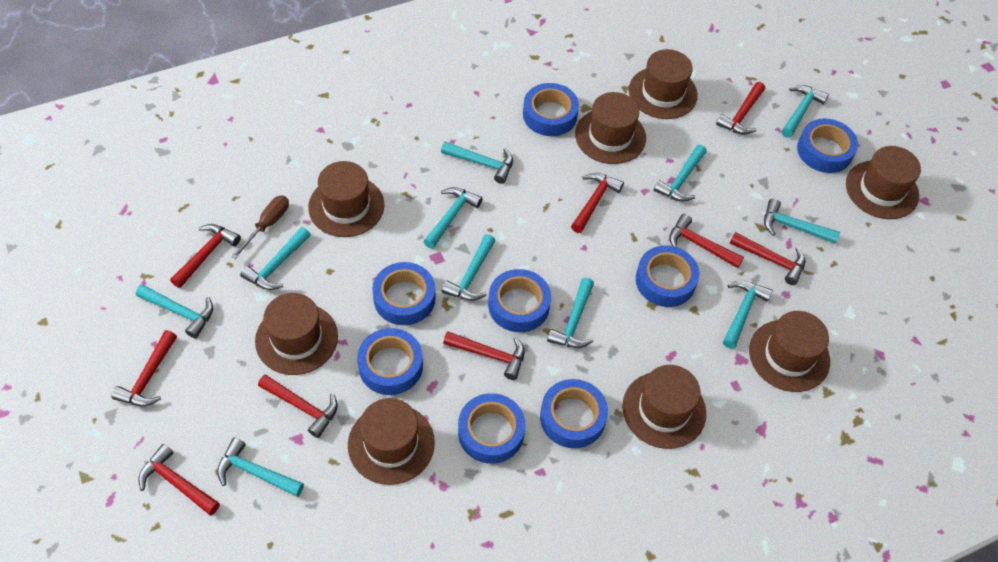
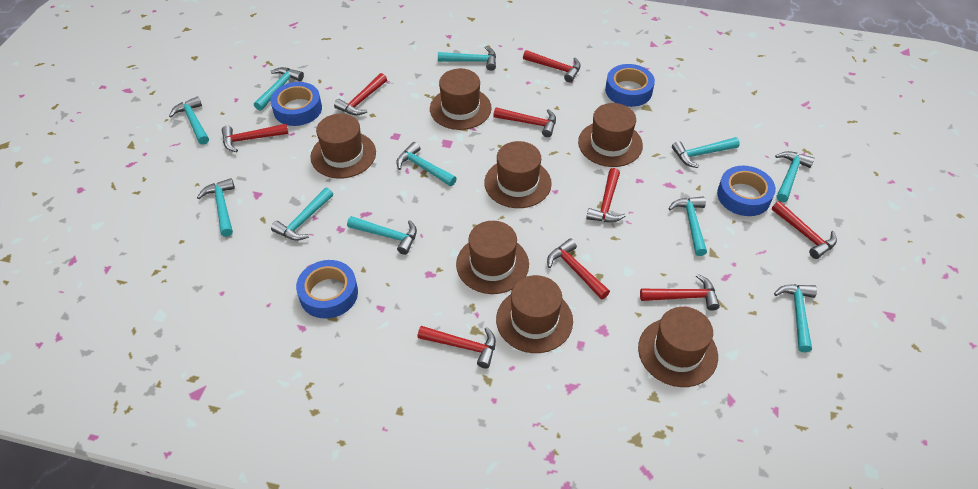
blue tape: [357,328,423,395] [372,262,435,325] [458,393,526,464] [488,269,551,332] [523,83,579,136] [540,379,608,448] [636,245,700,307] [797,119,858,173] = 8 -> [270,82,322,126] [296,260,358,319] [605,64,655,107] [717,166,776,216] = 4
brown hat: [255,293,338,375] [308,161,384,237] [348,398,435,485] [575,92,646,164] [622,365,706,449] [629,49,698,119] [749,311,830,392] [846,146,921,219] = 8 -> [310,114,376,179] [430,69,492,130] [456,221,529,294] [484,141,552,208] [496,275,573,353] [578,103,643,167] [638,307,718,387] = 7
brown screwdriver: [231,196,289,259] = 1 -> none = 0

